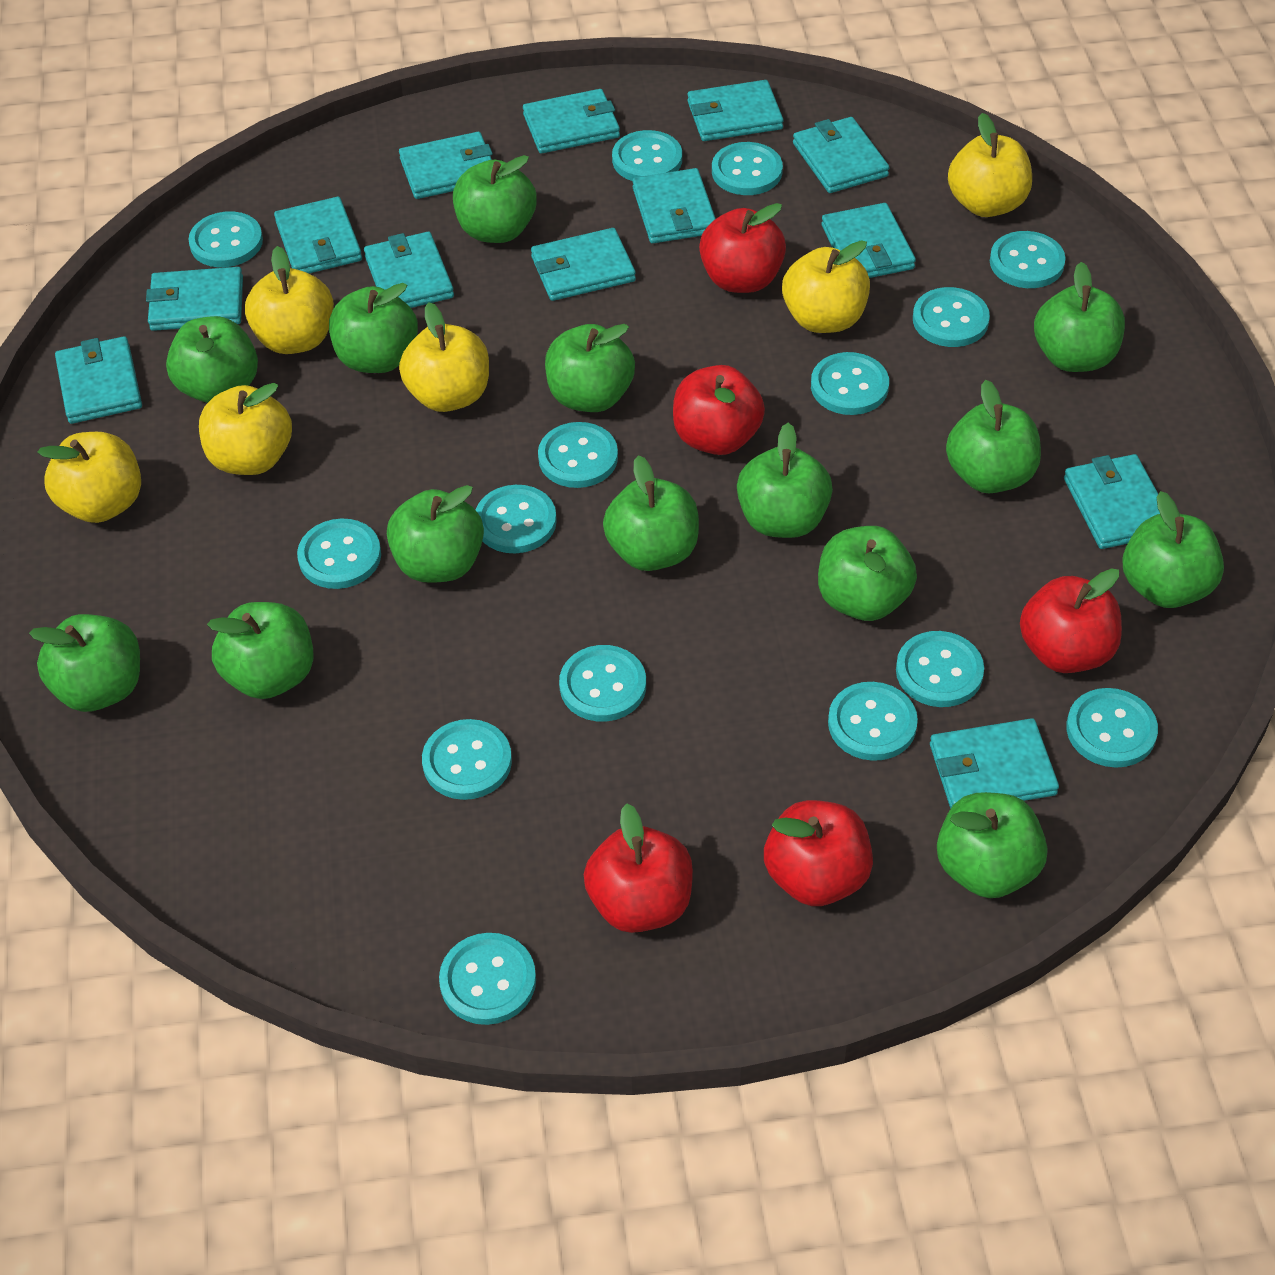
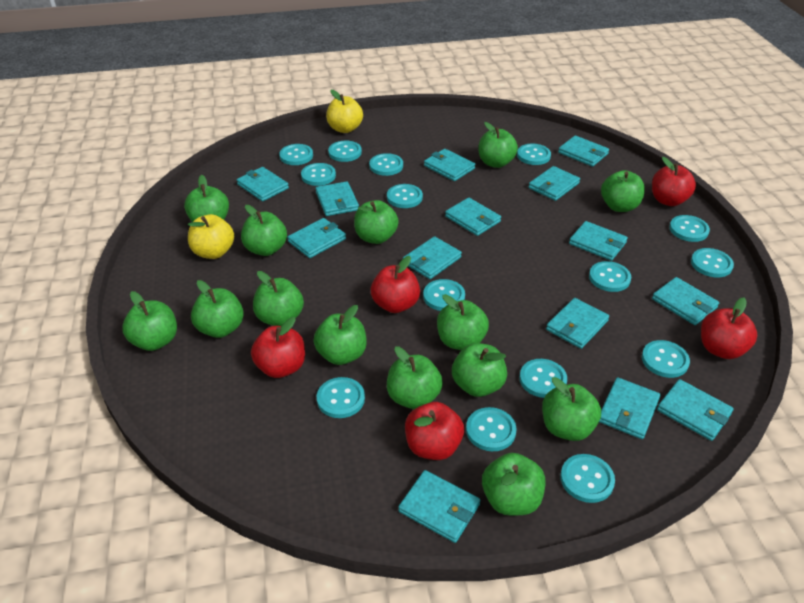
turquoise wallet: [55,336,142,424] [146,267,243,331] [274,197,362,273] [364,232,454,308] [399,132,493,199] [523,89,620,154] [531,228,636,301] [632,168,716,243] [687,80,783,141] [793,117,889,193] [822,203,916,278] [930,718,1059,809] [1064,454,1160,549] = 13 -> [237,167,289,201] [287,218,346,258] [315,181,359,216] [398,470,480,543] [403,236,462,279] [424,149,475,181] [445,198,501,236] [529,166,580,201] [546,298,609,349] [558,136,609,167] [569,221,628,261] [599,377,661,439] [652,277,719,325] [657,379,734,441] = 14
yellow apple: [37,432,141,523] [199,383,292,475] [245,246,334,354] [399,302,489,412] [782,240,870,333] [948,113,1032,217] = 6 -> [188,214,234,259] [326,90,363,133] = 2

